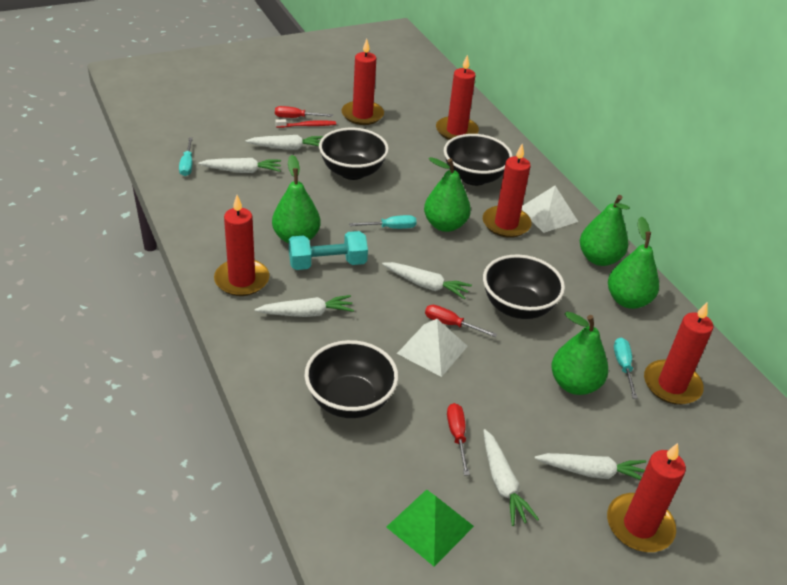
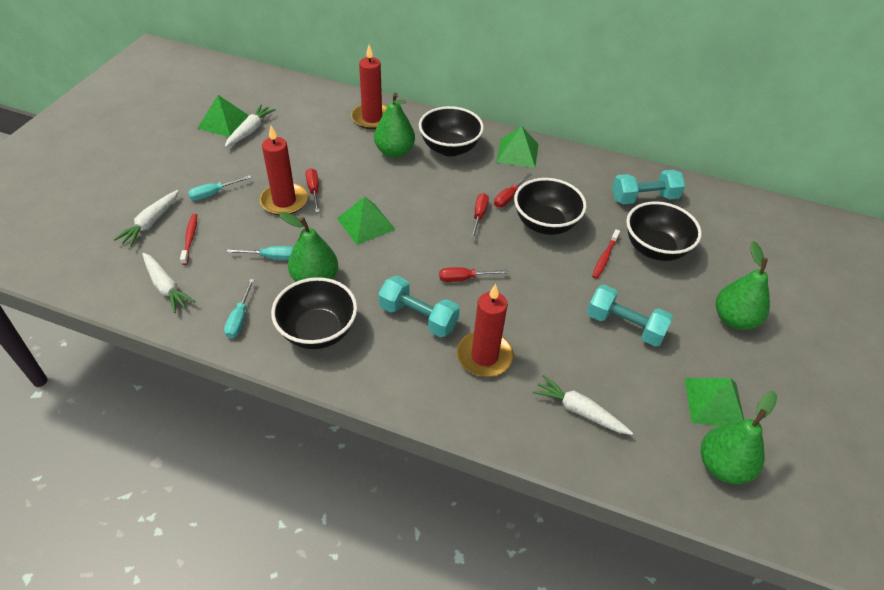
green pear: [272,155,321,243] [424,157,471,232] [551,312,608,395] [580,195,630,266] [608,217,659,309] = 5 -> [279,212,338,282] [374,93,415,158] [701,391,777,484] [716,241,770,330] = 4
green pyramid: [387,489,474,566] = 1 -> [198,95,249,137] [337,196,396,245] [496,126,539,168] [684,378,744,426] = 4
red candle: [214,195,269,296] [342,39,384,125] [436,55,479,140] [483,144,532,238] [607,443,686,552] [644,303,713,405] = 6 -> [260,126,308,215] [351,45,387,129] [457,284,514,377] = 3
red screwdriver: [275,106,333,118] [425,305,497,337] [447,403,470,476] = 3 -> [306,168,320,212] [439,267,508,282] [471,193,489,239] [494,173,532,208] = 4
red toothbrush: [275,119,336,128] = 1 -> [180,214,197,265] [592,229,620,279] = 2
turquoise dumbbell: [289,231,368,270] = 1 -> [378,276,460,337] [587,285,673,346] [612,170,685,204] = 3
white carrot: [198,158,281,173] [245,135,323,150] [255,295,354,317] [382,262,472,299] [483,429,539,526] [534,453,646,480] = 6 -> [114,190,179,247] [142,253,196,313] [225,105,276,148] [533,375,633,435] = 4
white pyramid: [397,319,468,377] [522,186,578,233] = 2 -> none = 0

